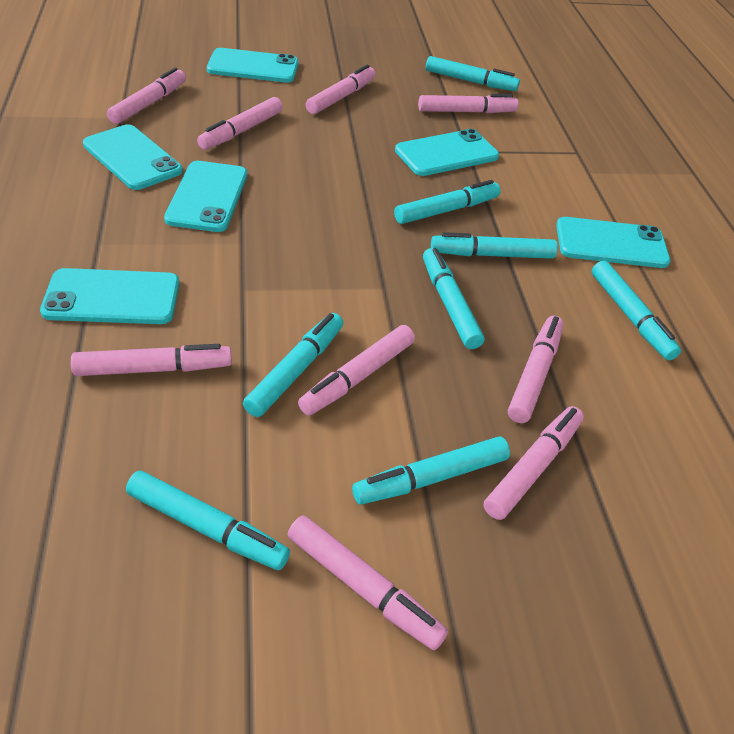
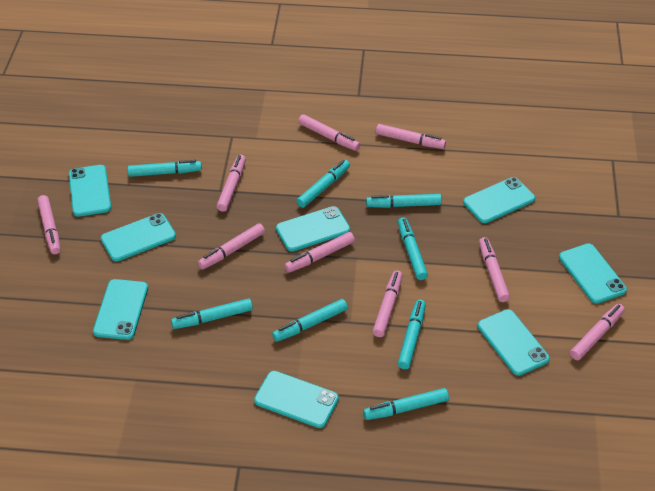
turquoise phone: [40,268,180,324] [83,124,183,190] [164,161,247,232] [207,48,299,83] [395,129,499,176] [556,217,670,268] = 6 -> [69,165,111,217] [93,279,148,340] [101,213,176,261] [254,371,339,428] [276,206,350,251] [463,177,535,223] [478,309,550,376] [559,243,627,304] = 8

